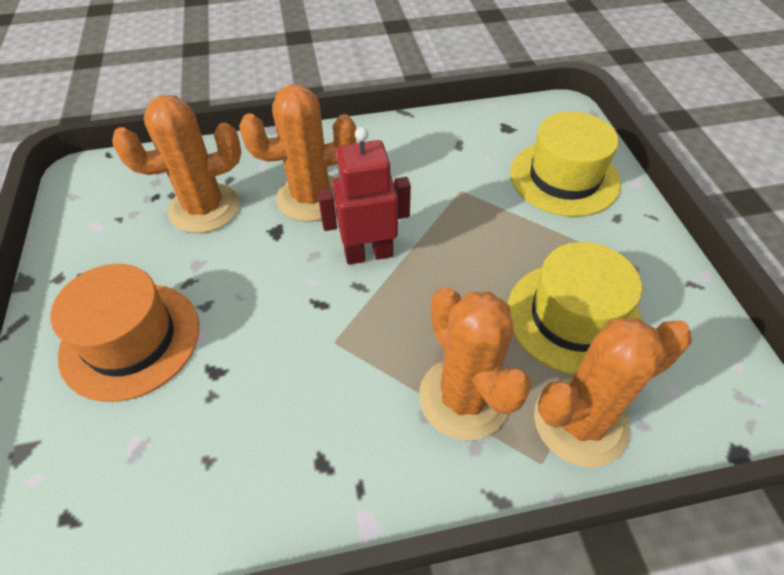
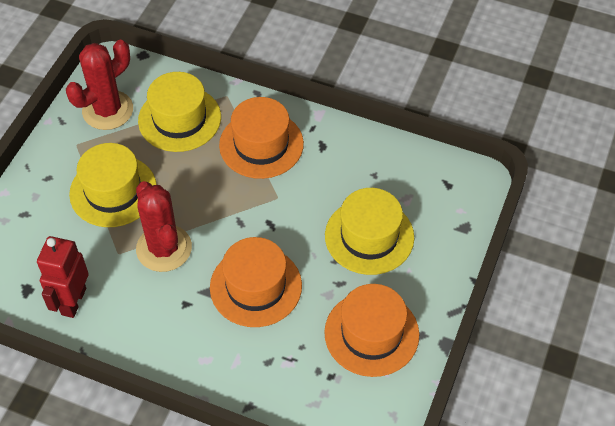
orange cactus: [112,95,241,233] [239,84,356,222] [419,287,532,440] [534,318,692,467] = 4 -> none = 0
orange hat: [50,264,199,402] = 1 -> [210,237,302,327] [219,97,304,179] [324,284,420,377] = 3
red cactus: none = 0 -> [66,40,133,130] [136,181,192,272] = 2
yellow hat: [508,242,642,375] [510,111,621,217] = 2 -> [69,143,157,227] [138,72,221,152] [325,188,414,275] = 3

